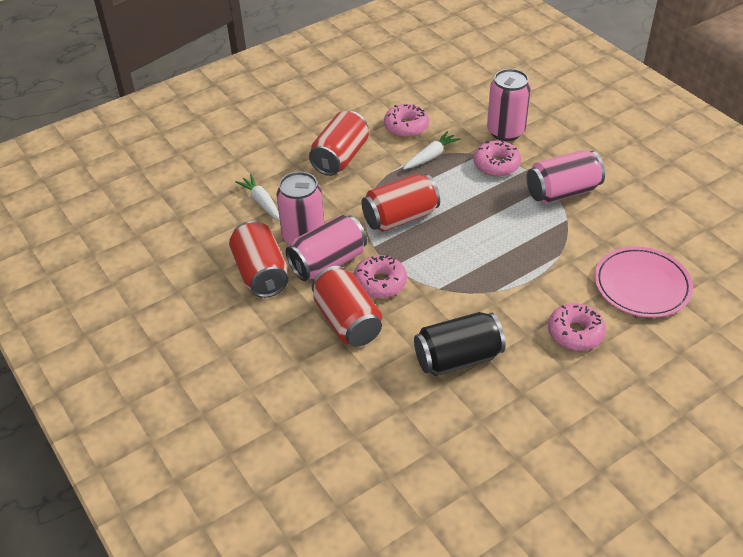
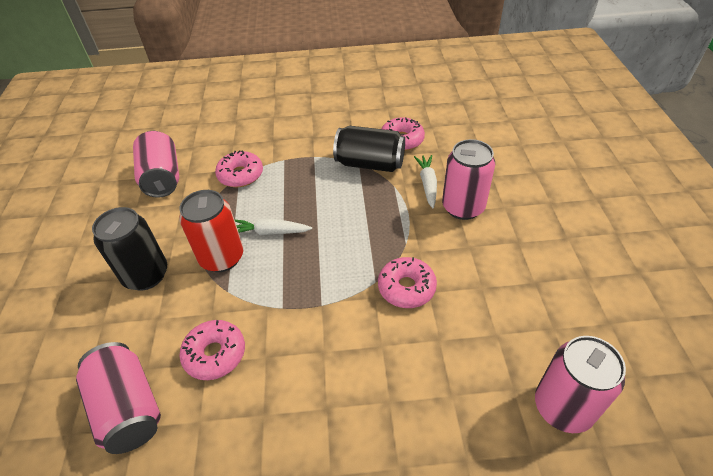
black can: [414,312,506,376] = 1 -> [92,207,167,291] [333,126,405,172] = 2
pink plate: [594,246,693,318] = 1 -> none = 0
red can: [229,221,289,298] [309,111,369,176] [312,266,382,346] [361,174,440,232] = 4 -> [179,190,243,272] = 1

